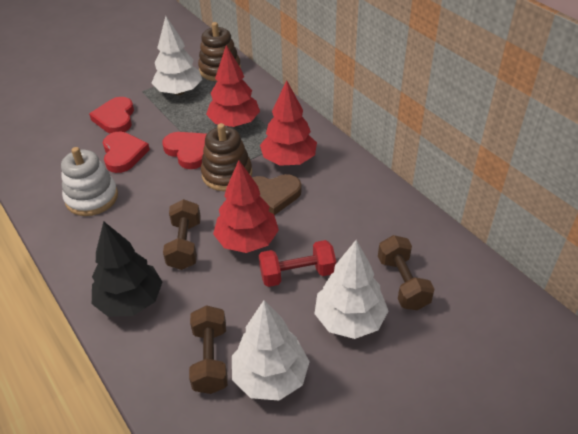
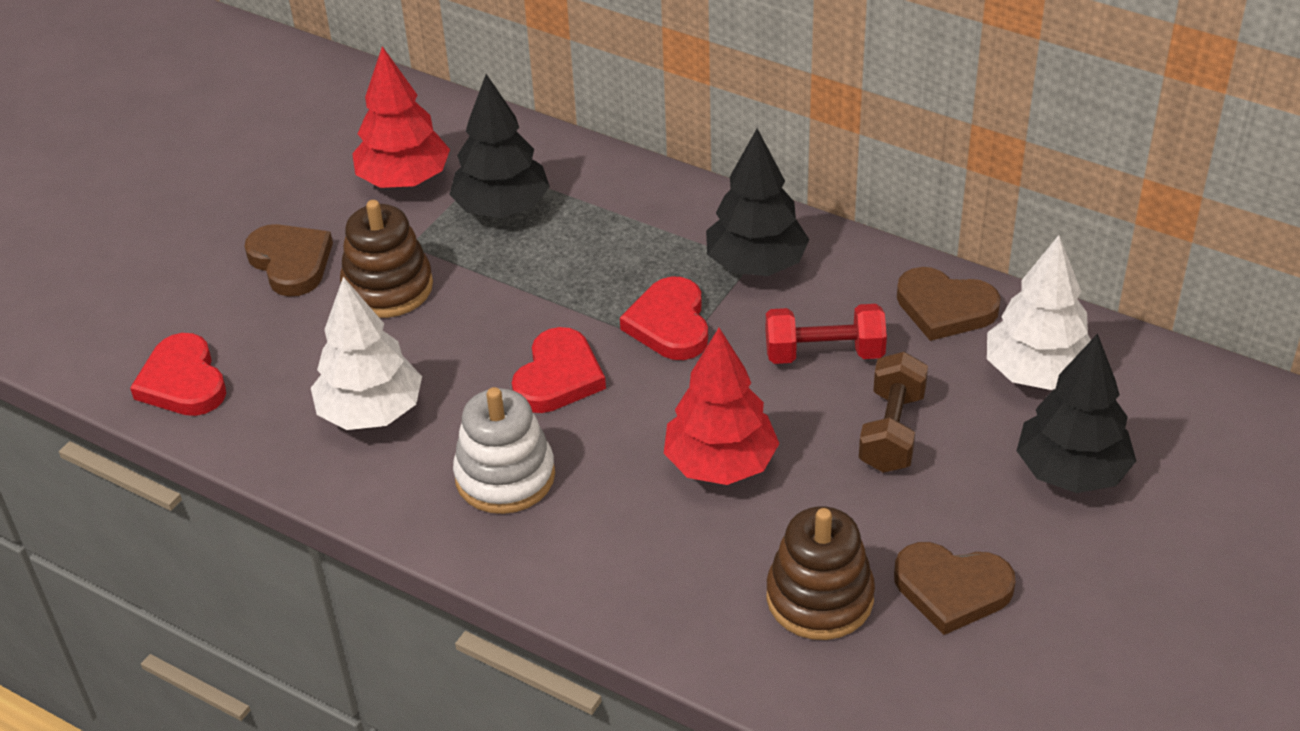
black tree: [92,221,162,317] = 1 -> [449,74,550,218] [706,129,810,276] [1017,333,1136,493] = 3
brown dumbbell: [163,199,201,270] [189,305,228,394] [378,235,435,310] = 3 -> [859,352,928,473] = 1
brown heart: [252,174,302,215] = 1 -> [244,224,333,297] [894,542,1015,635] [897,267,1001,341] = 3
red tree: [206,45,260,127] [213,160,279,253] [260,80,317,166] = 3 -> [352,46,450,188] [664,328,780,485] = 2
white tree: [151,16,202,95] [232,300,310,400] [314,240,388,339] = 3 -> [311,277,422,430] [987,235,1091,390] = 2

